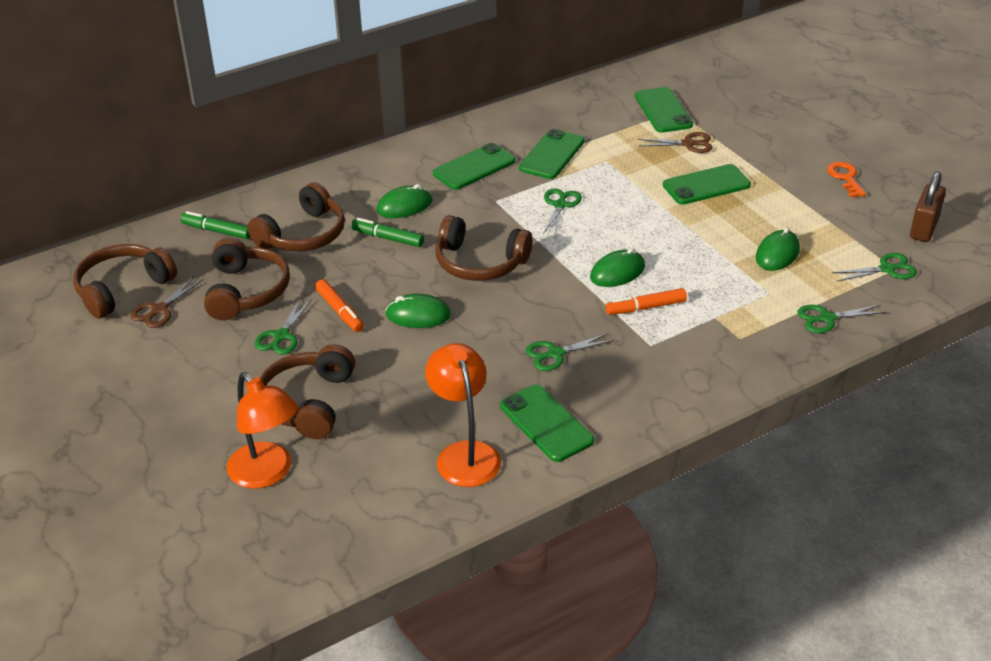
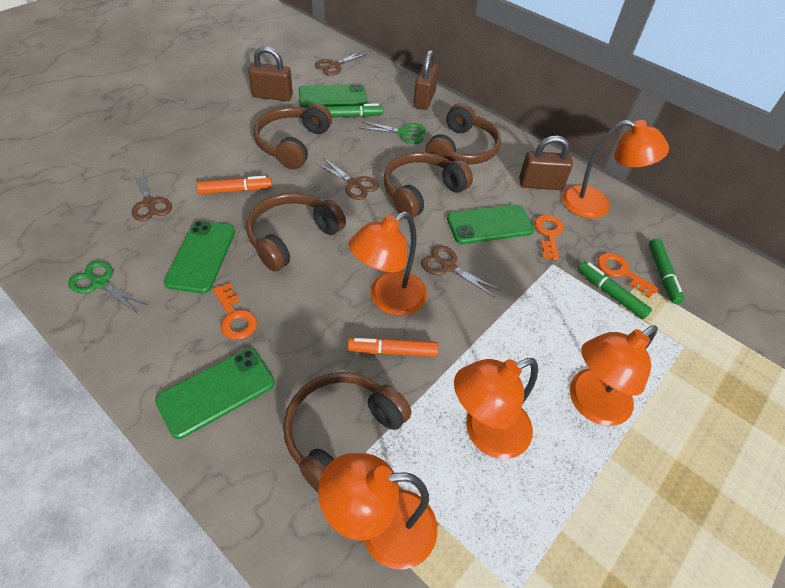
brown padlock: [910,172,946,242] = 1 -> [248,46,293,101] [413,50,439,110] [519,135,573,190] = 3
brown scissors: [130,276,204,328] [638,132,713,153] = 2 -> [132,170,172,221] [315,51,368,75] [316,158,379,200] [421,245,500,297] = 4
green marker: [180,211,250,239] [351,218,424,247] = 2 -> [326,103,383,117] [578,261,652,319] [649,238,684,304] = 3
green mouse: [377,184,432,218] [385,294,451,328] [590,248,645,287] [756,227,800,271] = 4 -> none = 0
green phone: [433,143,515,190] [500,385,594,462] [519,129,584,179] [635,87,693,133] [663,164,751,205] = 5 -> [155,348,275,439] [164,221,235,293] [299,84,367,108] [447,204,534,244] = 4
green scissors: [255,299,312,355] [526,333,614,371] [543,188,582,235] [798,305,886,333] [832,253,917,282] = 5 -> [68,260,149,314] [361,121,426,144] = 2
orange key: [827,162,866,198] = 1 -> [213,283,257,340] [534,215,564,260] [597,253,659,298] = 3
orange lamp: [227,372,298,489] [425,343,501,487] = 2 -> [318,453,437,570] [349,211,427,316] [454,358,538,459] [562,120,669,218] [570,325,658,426] = 5

